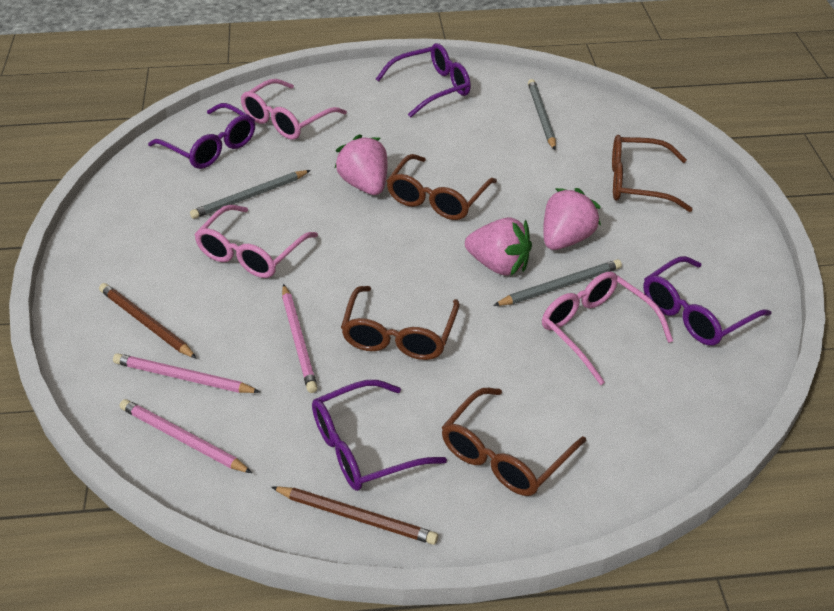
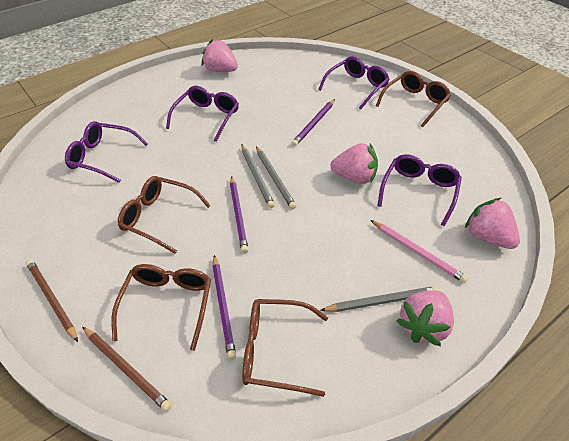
pink glasses: [194,205,318,278] [241,79,347,140] [542,272,673,385] = 3 -> none = 0
pink pencil: [113,353,260,393] [120,399,252,473] [282,284,318,393] = 3 -> [371,220,468,283] = 1
pink strawberry: [335,134,387,195] [465,217,532,276] [543,188,601,250] = 3 -> [202,39,238,72] [330,143,378,184] [396,290,454,346] [465,198,520,249] = 4
purple pencil: none = 0 -> [212,255,236,360] [230,176,249,253] [292,99,335,146] = 3

